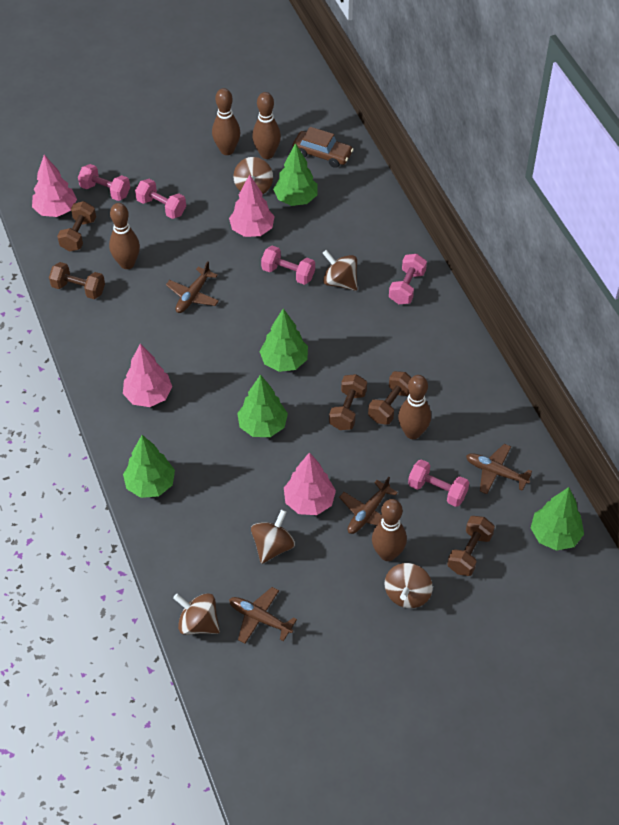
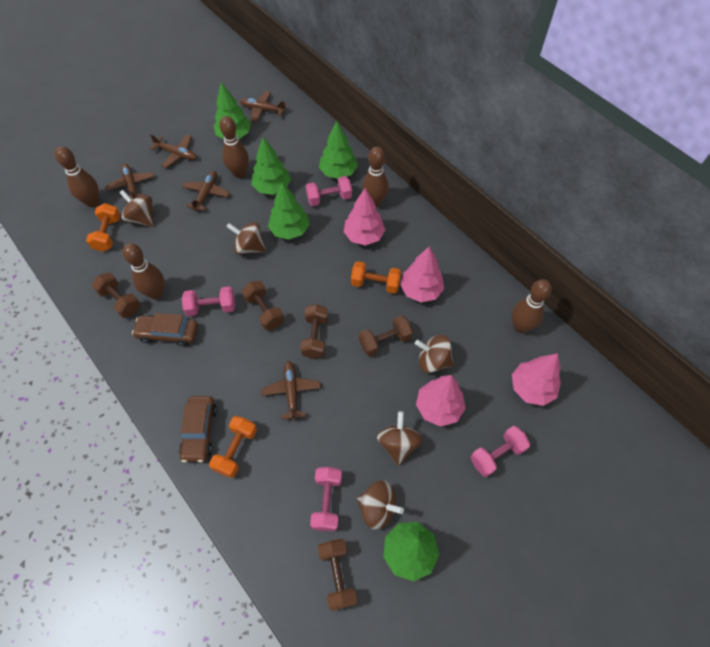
brown car: [293,127,354,168] = 1 -> [132,313,198,347] [179,396,217,462] = 2
brown plane: [166,261,219,313] [229,587,297,644] [339,477,398,534] [466,444,532,494] = 4 -> [105,163,154,202] [150,134,197,168] [182,171,230,211] [240,91,286,122] [261,361,321,421] = 5
orange dumbbell: none = 0 -> [86,203,121,252] [209,416,257,478] [351,261,401,294] = 3
pink dumbbell: [78,164,130,201] [135,179,186,219] [261,246,315,285] [389,254,427,304] [408,459,469,507] = 5 -> [182,286,235,316] [306,176,352,206] [310,467,342,531] [470,426,530,477] = 4

